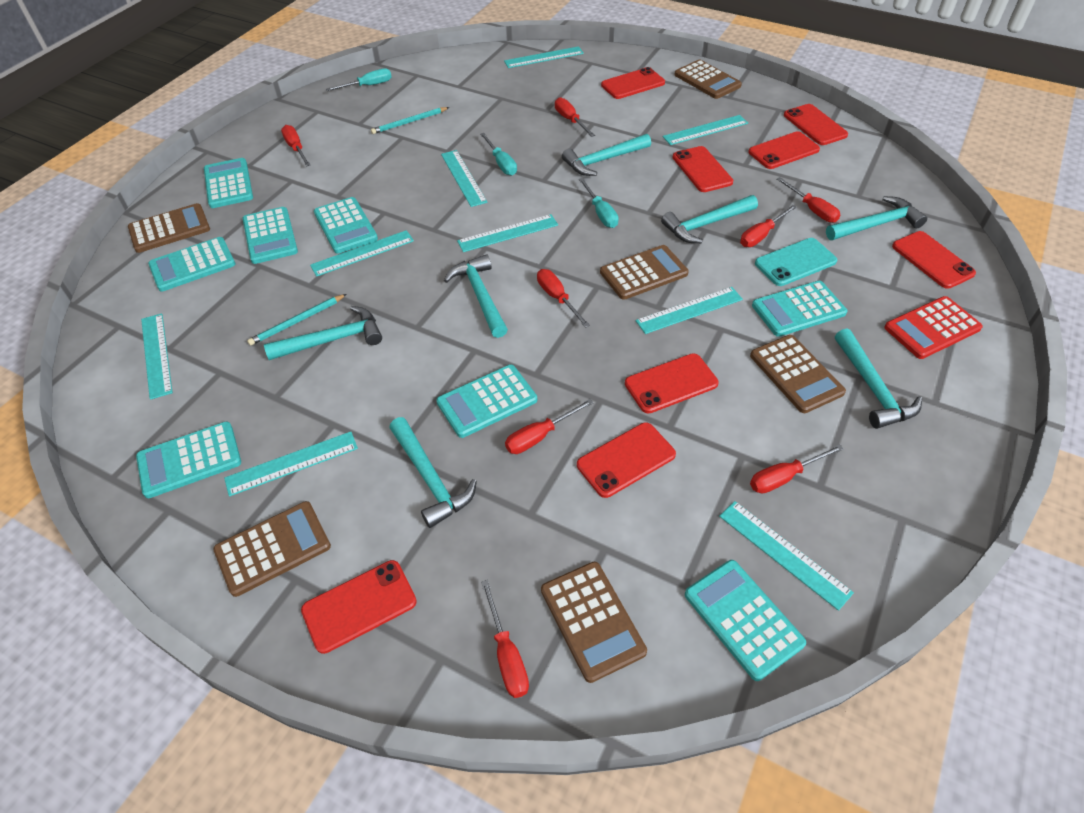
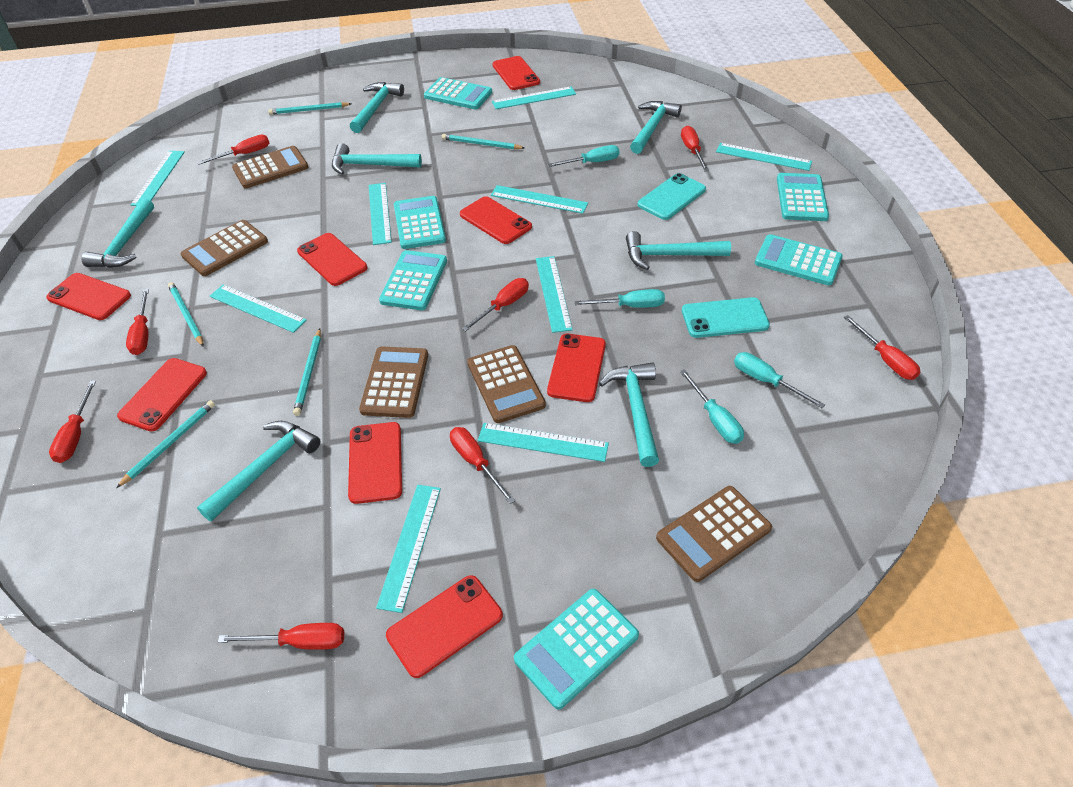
brown calculator: [128,203,210,253] [213,501,331,597] [541,562,647,683] [600,245,689,300] [674,60,742,99] [750,335,846,413] = 6 -> [181,220,268,276] [232,146,309,188] [359,346,428,418] [467,345,546,423] [656,486,772,582] = 5
red calculator: [884,296,983,359] = 1 -> none = 0
turquoise calculator: [136,421,241,498] [148,237,235,292] [204,158,253,208] [243,207,298,264] [314,197,378,254] [436,365,537,438] [685,560,806,681] [752,281,847,337] = 8 -> [379,250,447,310] [394,196,446,249] [424,77,492,109] [514,589,639,710] [755,234,843,285] [777,173,829,221] = 6
turquoise pencil: [247,294,347,346] [371,107,449,134] = 2 -> [116,400,215,488] [168,282,204,347] [268,102,351,115] [293,329,321,416] [442,134,524,149] = 5
turquoise phone: [755,238,837,286] = 1 -> [638,173,706,220] [682,297,770,338] = 2
turquoise screwdriver: [326,68,392,91] [480,133,517,176] [579,178,619,228] = 3 -> [547,145,620,167] [574,289,665,308] [679,369,744,444] [734,352,825,408] = 4

